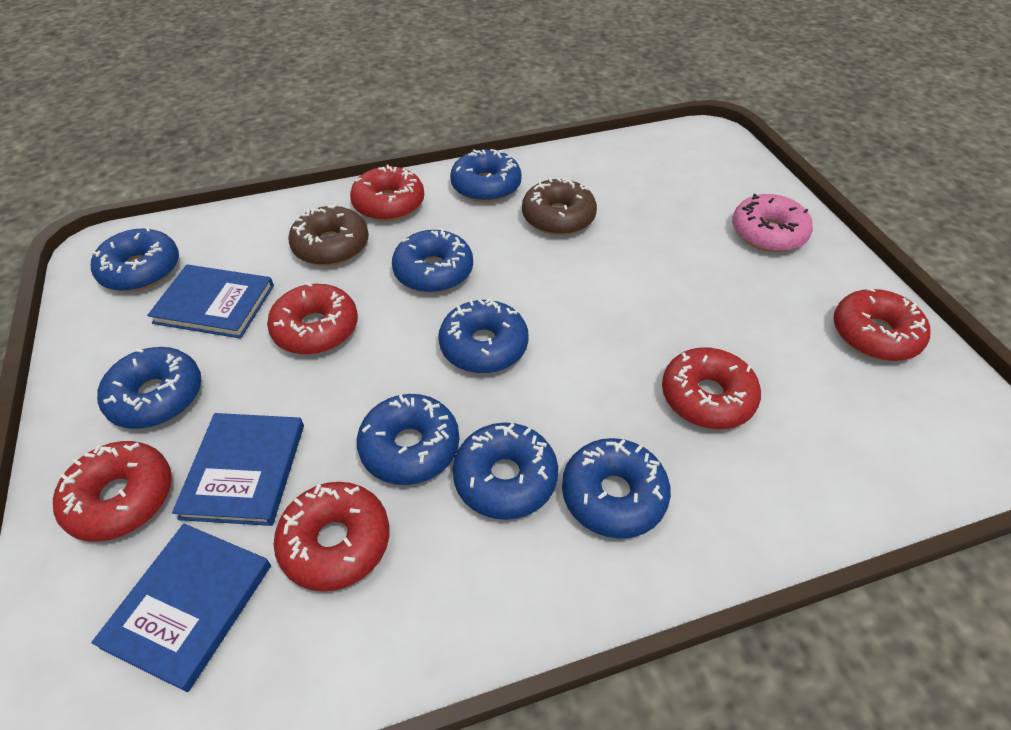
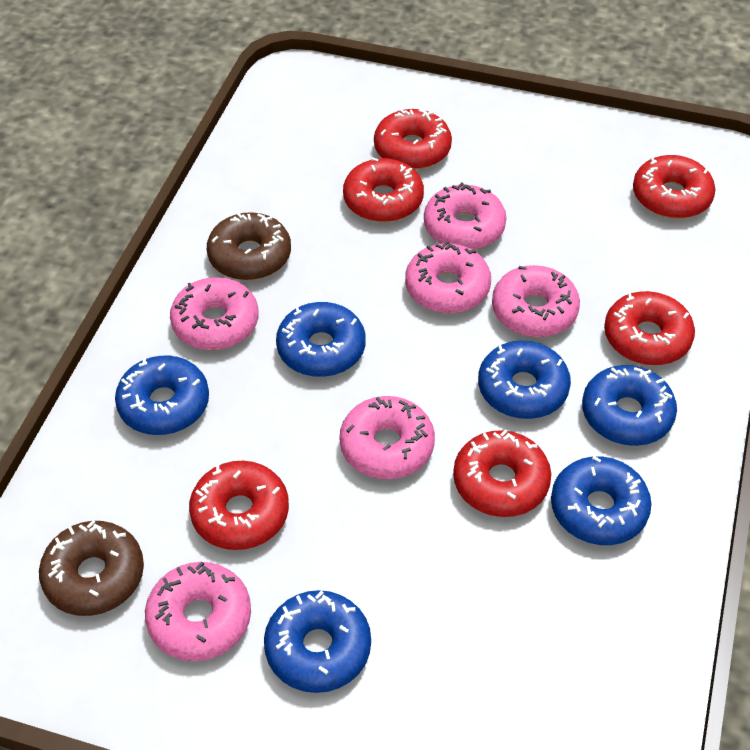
blue book: [91,524,271,692] [147,265,274,339] [172,413,304,526] = 3 -> none = 0
blue donut: [91,227,179,291] [97,347,201,429] [357,394,459,485] [392,229,473,293] [438,298,529,373] [450,149,522,202] [452,423,558,520] [562,438,671,539] = 8 -> [115,356,209,435] [264,590,371,693] [276,302,366,377] [478,341,571,419] [551,456,651,545] [582,365,677,446] = 6
pink donut: [732,194,813,252] = 1 -> [145,562,251,661] [170,277,258,350] [340,396,435,479] [405,241,491,313] [424,182,507,250] [492,265,580,337] = 6

